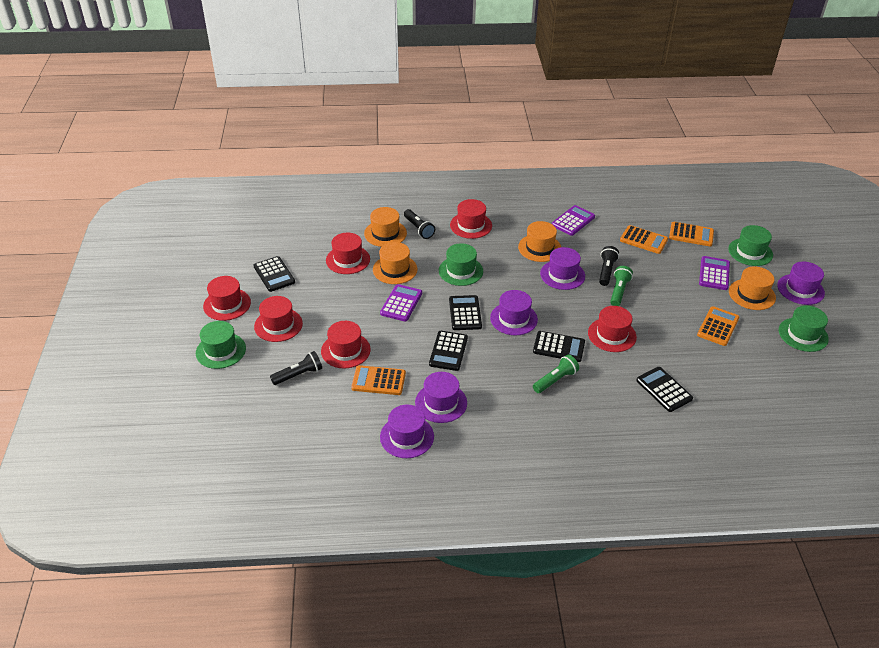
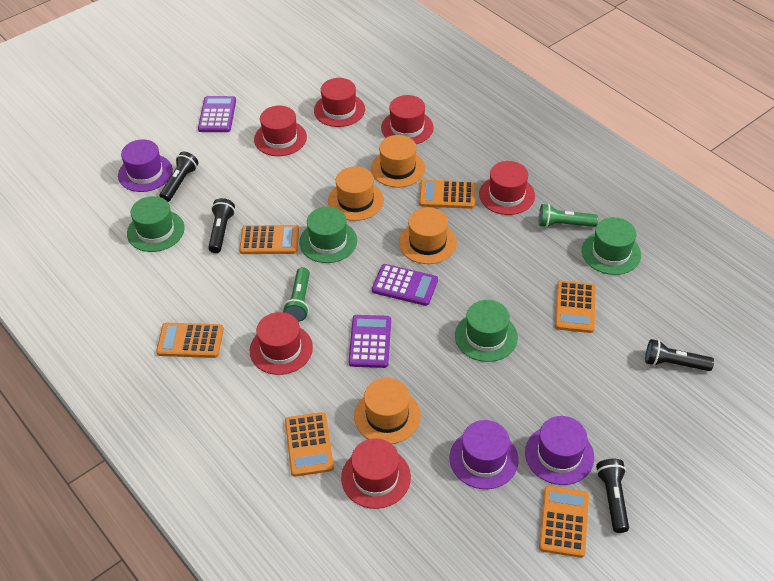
black calculator: [254,256,295,292] [429,331,468,371] [449,295,482,330] [533,331,585,362] [636,367,693,412] = 5 -> none = 0
black flashlight: [270,351,322,385] [404,209,435,239] [599,246,619,286] = 3 -> [160,152,199,202] [208,198,235,253] [596,459,629,533] [645,339,714,371] = 4
orange calculator: [351,365,406,395] [620,225,668,254] [669,222,714,246] [697,306,739,346] = 4 -> [156,323,224,358] [239,225,299,254] [285,412,334,477] [419,180,475,209] [539,486,589,558] [555,281,596,333] = 6
purple hat: [380,405,434,458] [415,372,467,423] [490,290,538,335] [540,247,585,290] [777,262,825,305] = 5 -> [118,139,173,192] [450,420,519,489] [525,416,594,485] = 3

